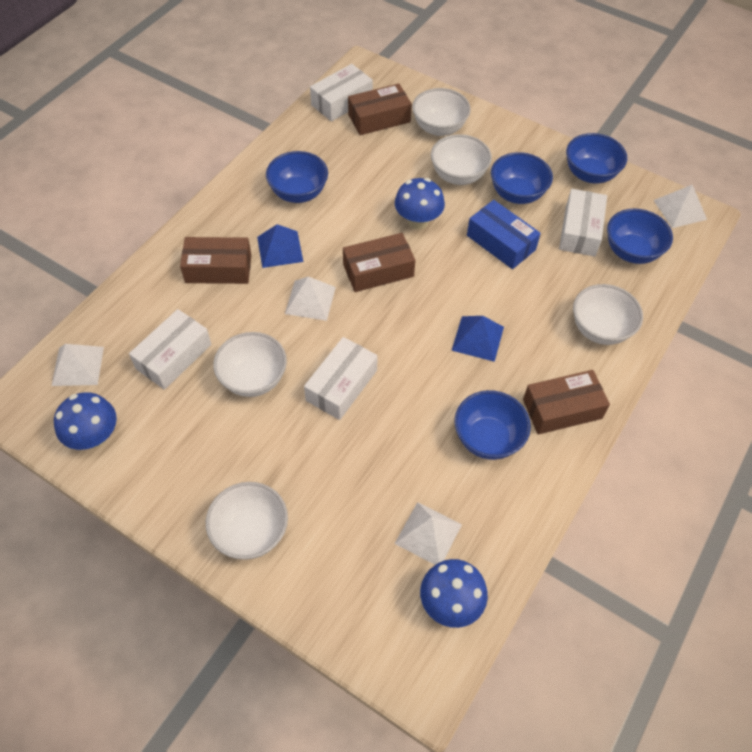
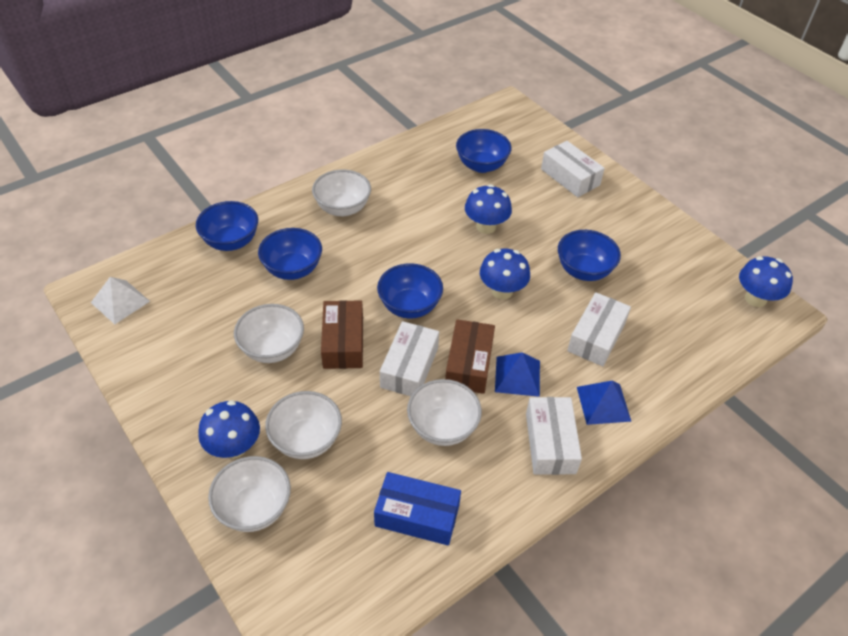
blue mushroom: [54,392,117,450] [395,178,445,229] [420,559,488,628] = 3 -> [198,400,260,459] [465,184,512,234] [480,248,530,299] [739,256,793,307] = 4
brown box: [180,237,251,284] [343,233,415,292] [348,84,412,135] [523,370,610,435] = 4 -> [321,300,363,369] [445,319,495,394] = 2
white pyramid: [52,344,104,386] [285,277,336,321] [395,502,462,565] [654,185,707,228] = 4 -> [91,277,150,324] = 1

